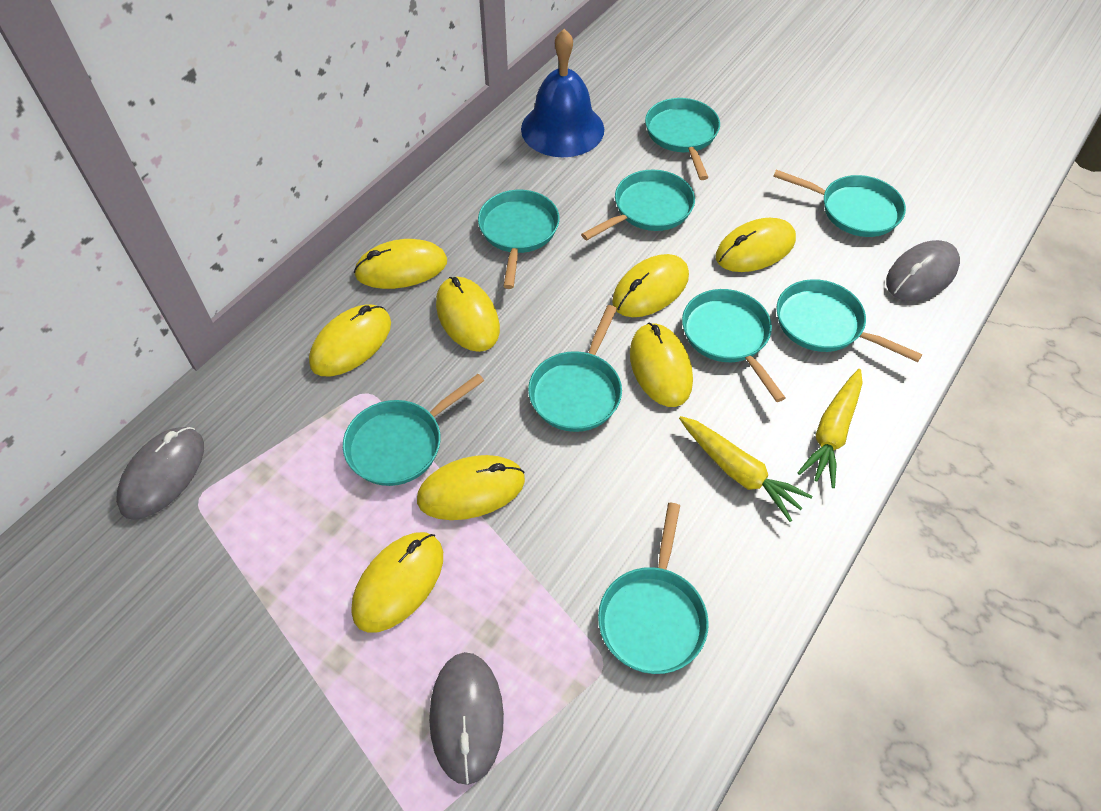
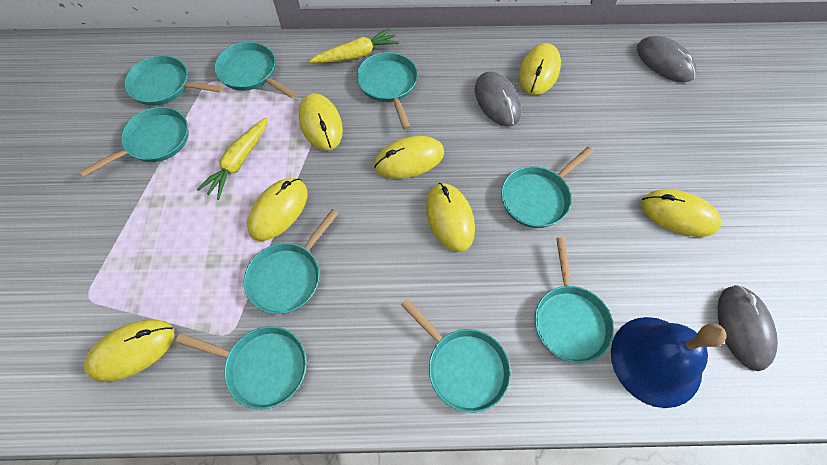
yellow mouse: [309,304,391,376] [351,532,443,633] [354,239,447,289] [417,455,525,520] [436,277,500,352] [612,254,689,317] [630,323,693,407] [716,218,796,272] = 8 -> [84,319,175,382] [247,178,307,241] [299,93,343,151] [374,136,444,179] [426,183,475,252] [519,43,561,95] [641,189,721,237] = 7

